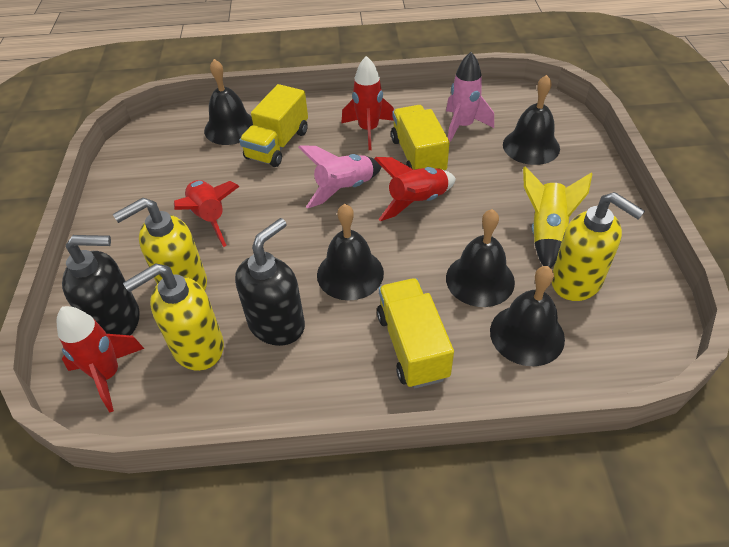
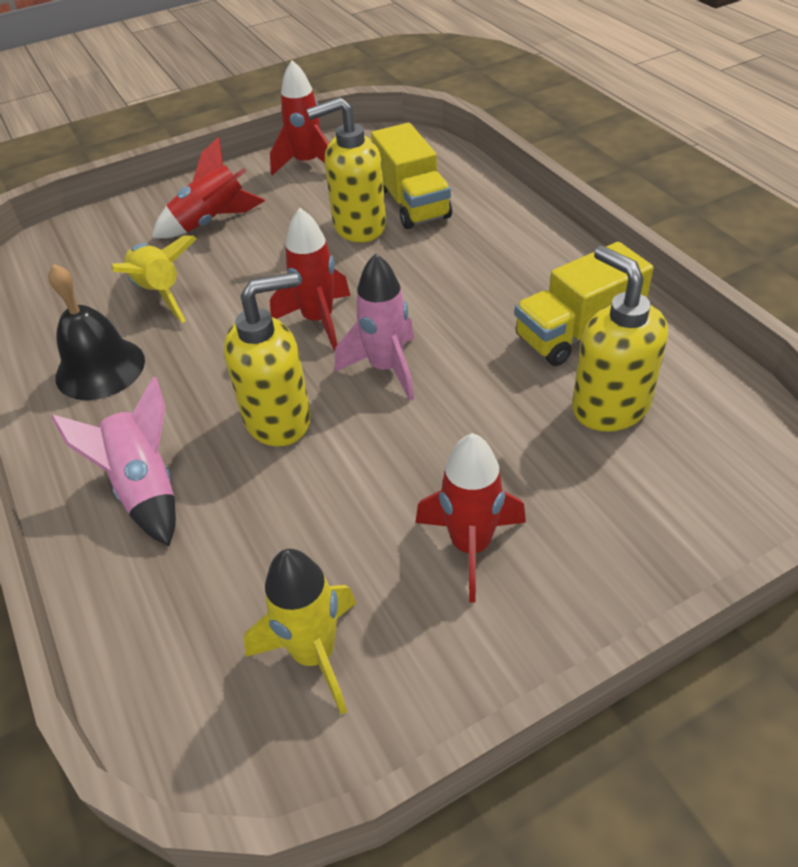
black bell: [204,59,253,145] [317,204,384,300] [446,209,515,307] [490,266,565,366] [503,75,560,165] = 5 -> [48,264,145,400] = 1
black soap dispenser: [62,235,140,335] [235,218,305,346] = 2 -> none = 0
yellow rocket: [523,166,592,268] = 1 -> [111,235,197,323] [244,549,356,715] = 2
yellow truck: [239,84,308,167] [377,278,454,389] [391,105,450,171] = 3 -> [371,123,452,229] [515,242,654,366] = 2

